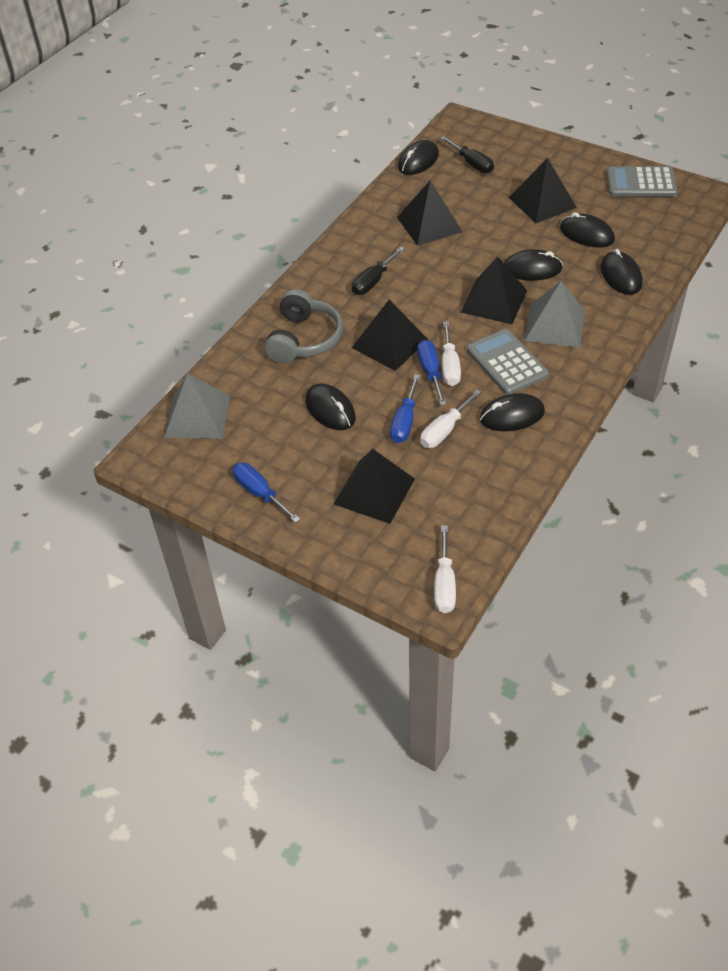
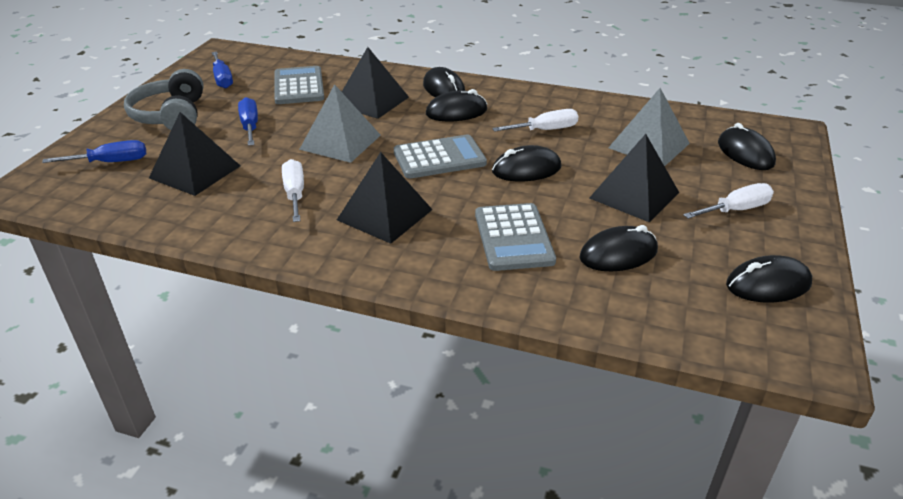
black pyramid: [334,449,415,524] [352,300,429,371] [397,180,463,246] [460,256,527,324] [509,158,577,223] = 5 -> [149,112,240,196] [337,152,433,244] [342,47,409,119] [589,134,679,223] = 4
black screwdriver: [352,246,405,295] [440,136,494,173] = 2 -> none = 0
grey calculator: [466,329,549,395] [607,166,678,197] = 2 -> [274,66,324,104] [394,134,487,179] [475,203,556,271] = 3

